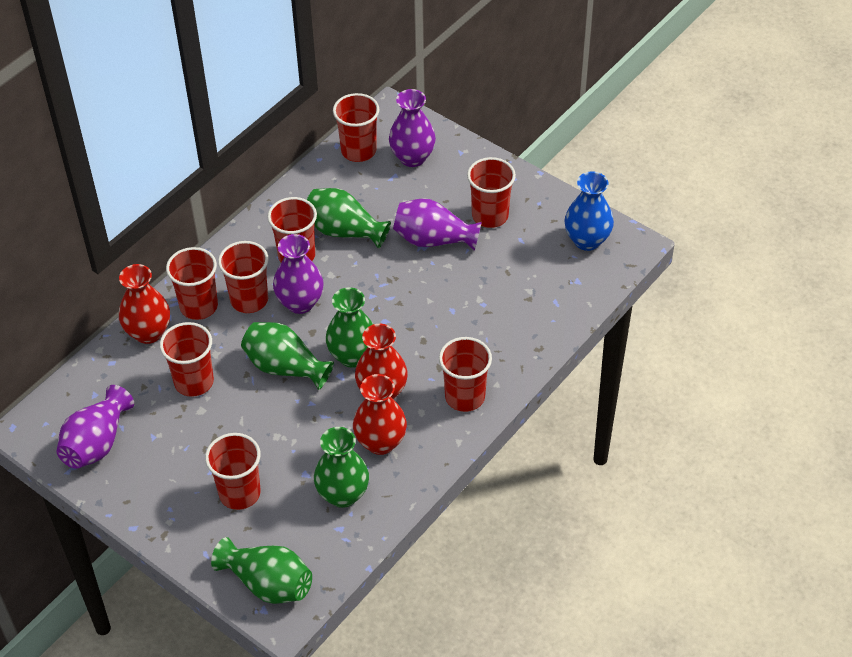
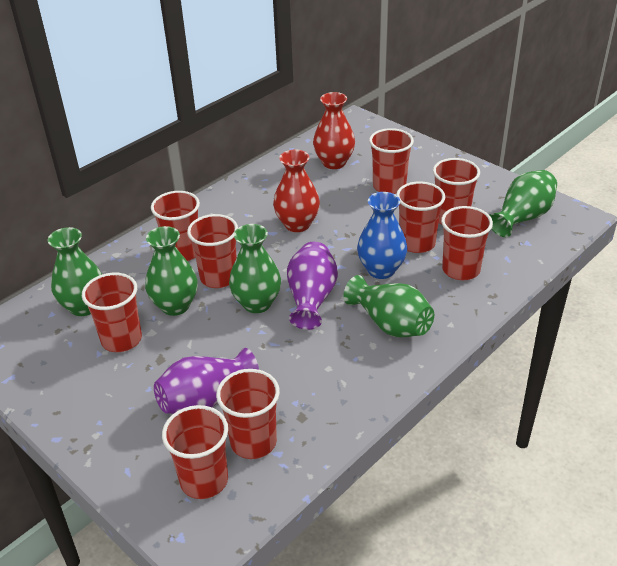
purple vase: [57,385,134,469] [273,234,324,314] [389,89,436,167] [393,198,482,251] = 4 -> [154,348,259,414] [287,242,338,330] = 2
red cup: [160,322,214,397] [166,247,218,320] [205,433,261,510] [218,241,269,313] [267,197,317,262] [333,93,380,162] [439,337,492,412] [467,157,516,228] = 8 -> [82,273,142,352] [151,191,200,261] [162,405,228,499] [187,214,238,288] [216,369,280,459] [369,128,414,194] [396,181,445,253] [433,158,480,225] [441,206,493,280] = 9
red vase: [119,264,170,344] [353,374,407,455] [355,324,408,399] = 3 -> [273,150,320,232] [313,92,355,169] = 2

